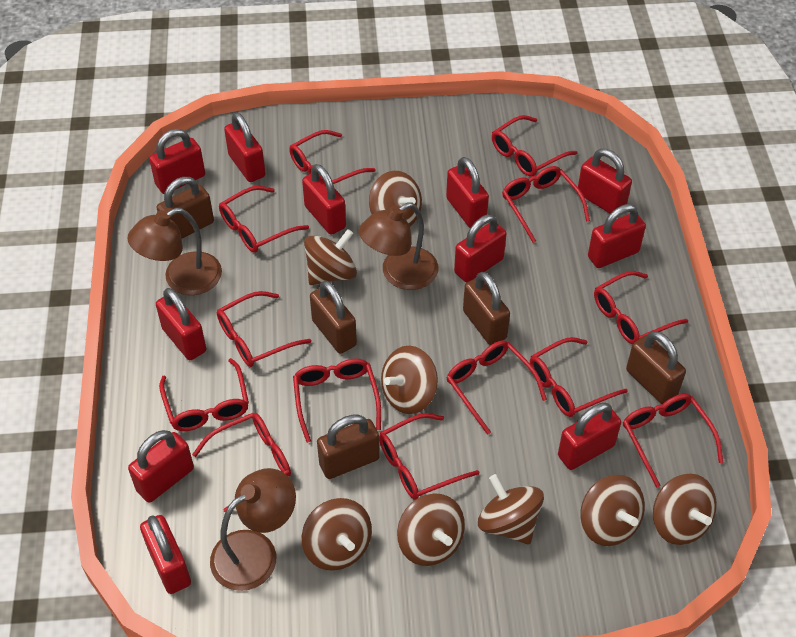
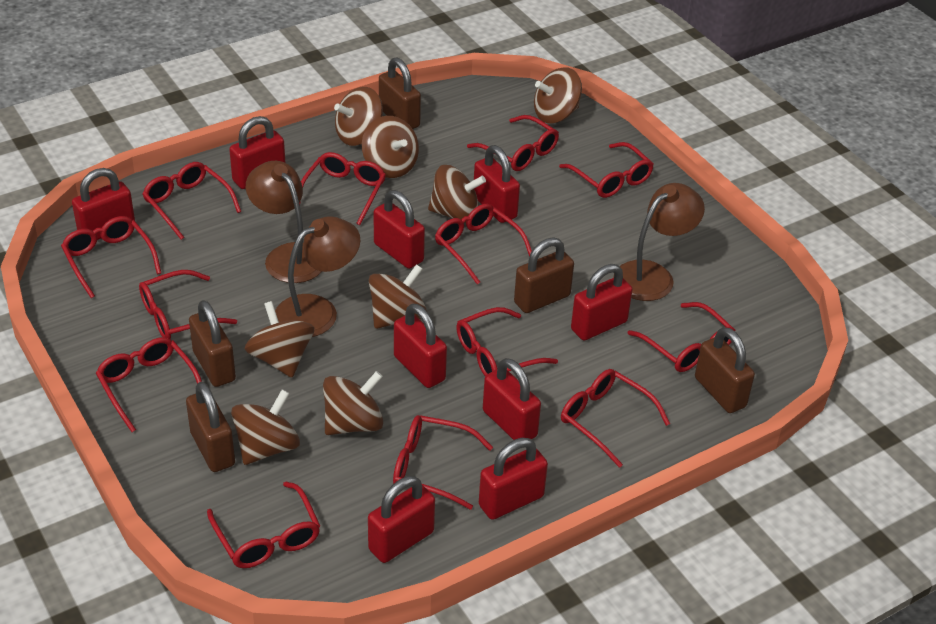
red padlock: [128,430,194,503] [140,515,191,594] [149,129,205,194] [156,288,206,360] [224,113,266,182] [302,164,346,235] [446,157,489,228] [454,215,506,283] [558,403,621,470] [578,149,632,213] [588,204,646,268] = 11 -> [72,168,135,240] [229,116,285,189] [368,476,435,563] [374,190,425,269] [394,303,447,388] [474,145,520,223] [479,438,548,520] [483,358,541,440] [571,264,633,340] = 9

